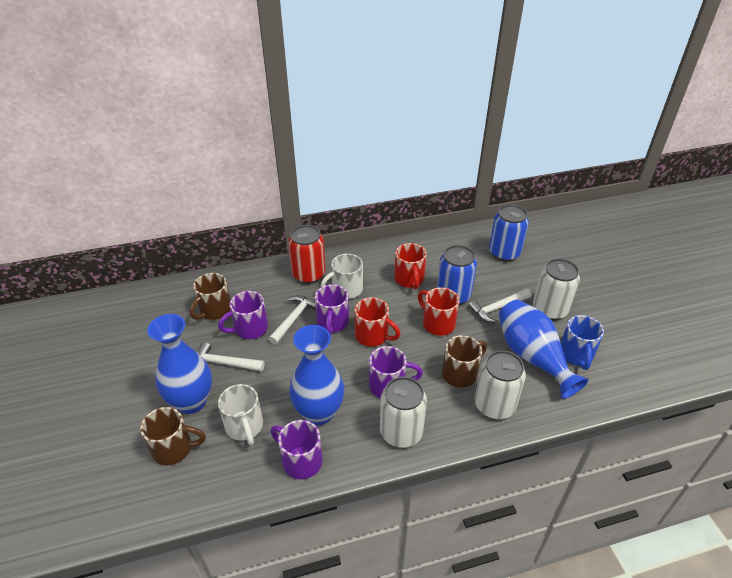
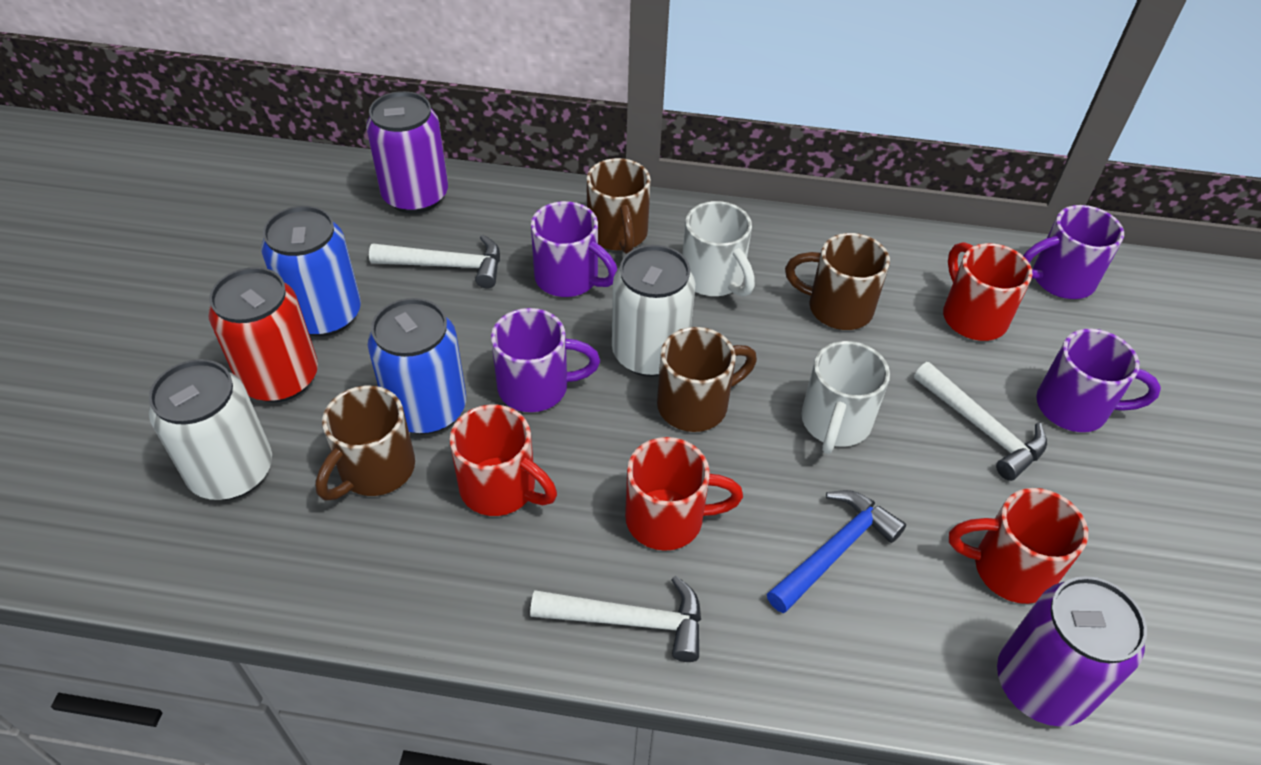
blue hammer: none = 0 -> [767,490,906,613] = 1
blue mug: [561,315,604,370] = 1 -> none = 0
blue vase: [147,314,212,414] [289,325,344,425] [499,299,589,399] = 3 -> none = 0
brown mug: [140,407,206,466] [190,273,231,320] [442,335,487,388] = 3 -> [315,385,415,500] [586,158,651,254] [657,327,757,432] [785,233,890,330] = 4
purple can: none = 0 -> [366,91,448,214] [997,576,1147,727] = 2
red mug: [355,297,401,347] [394,243,427,289] [418,287,459,336] = 3 -> [450,405,557,516] [625,437,743,551] [943,242,1032,341] [949,488,1088,604] = 4
white can: [380,377,427,448] [475,351,526,419] [533,258,580,320] = 3 -> [149,359,272,500] [612,245,696,377] = 2

